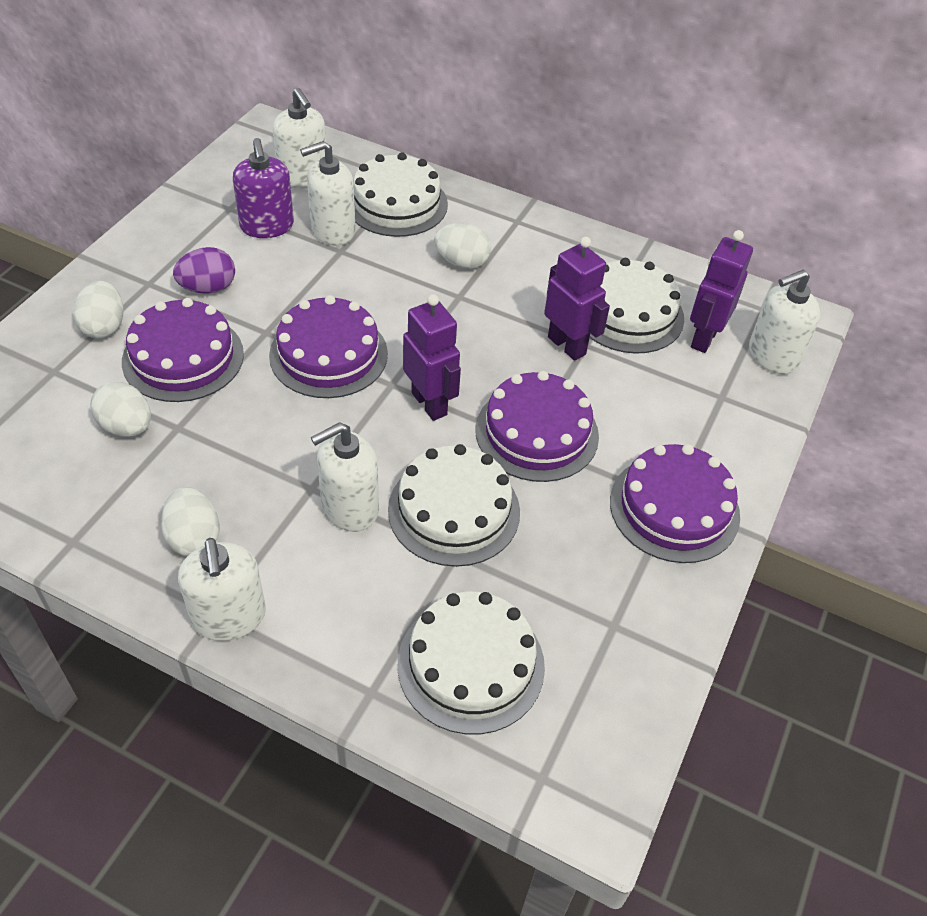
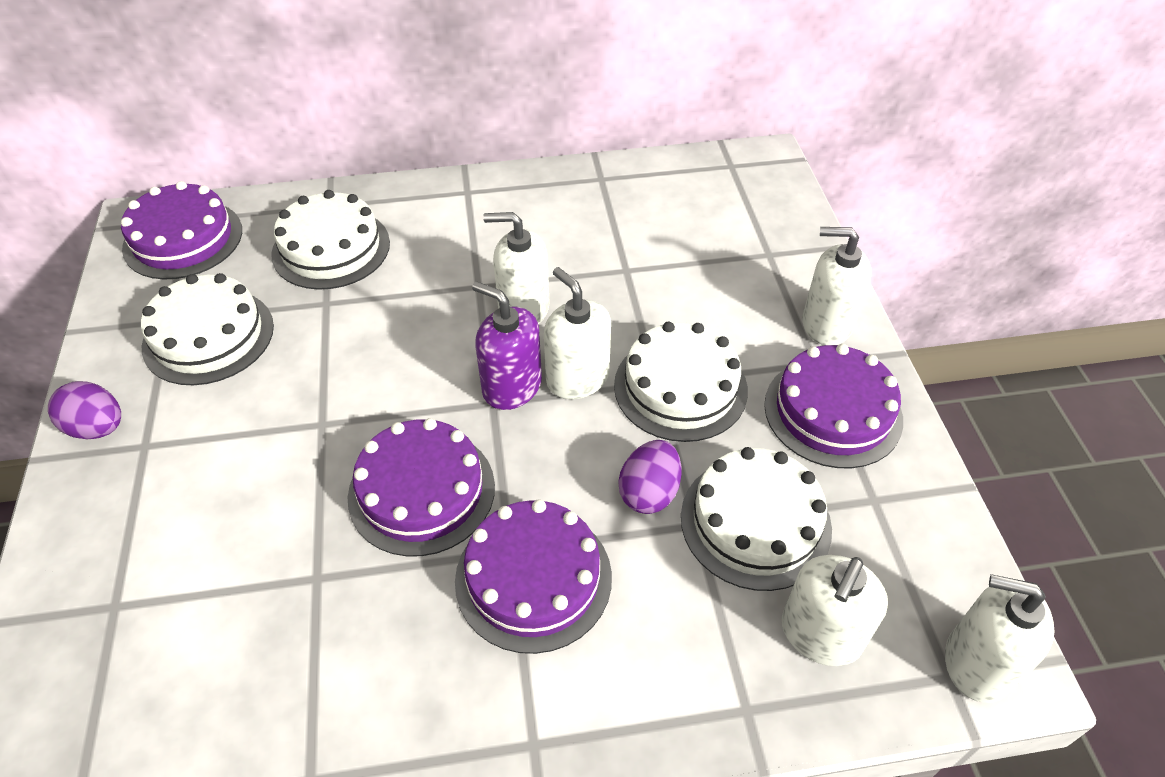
purple egg: [173,247,235,294] = 1 -> [48,381,121,439] [619,440,681,514] = 2
purple robot: [403,294,461,421] [544,237,610,361] [690,230,753,353] = 3 -> none = 0
white egg: [73,281,124,338] [90,381,151,437] [161,487,220,556] [434,223,491,269] = 4 -> none = 0

